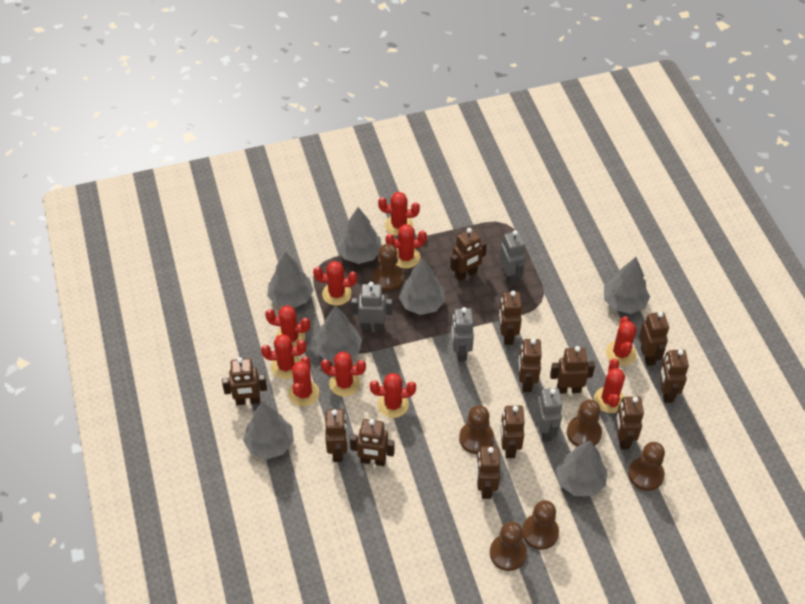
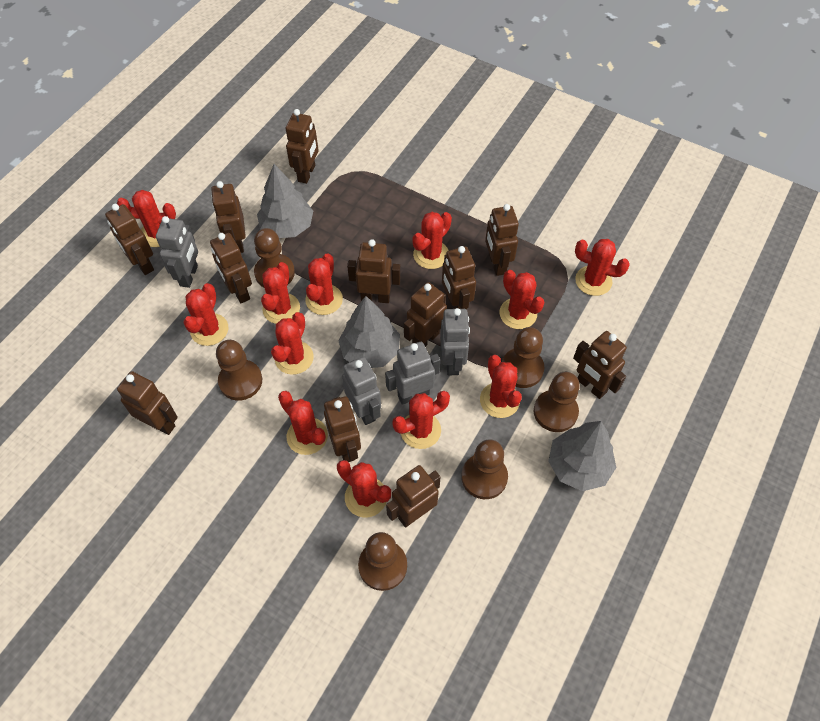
grey tree: [243,402,294,459] [267,252,314,308] [314,306,362,362] [337,207,382,264] [399,258,445,315] [556,440,607,496] [604,257,650,314] = 7 -> [257,164,313,238] [338,296,400,368] [548,421,616,491] = 3
red cactus: [261,334,306,379] [265,305,310,347] [288,356,319,407] [313,261,357,306] [321,351,366,397] [370,373,416,418] [378,192,420,236] [385,224,427,269] [594,359,625,413] [606,316,637,366] = 10 -> [117,190,176,247] [184,283,229,346] [261,262,300,324] [271,312,314,375] [278,391,328,455] [305,253,343,315] [337,460,391,517] [392,391,450,449] [412,212,452,269] [480,355,522,418] [500,270,544,329] [575,239,630,296] = 12

